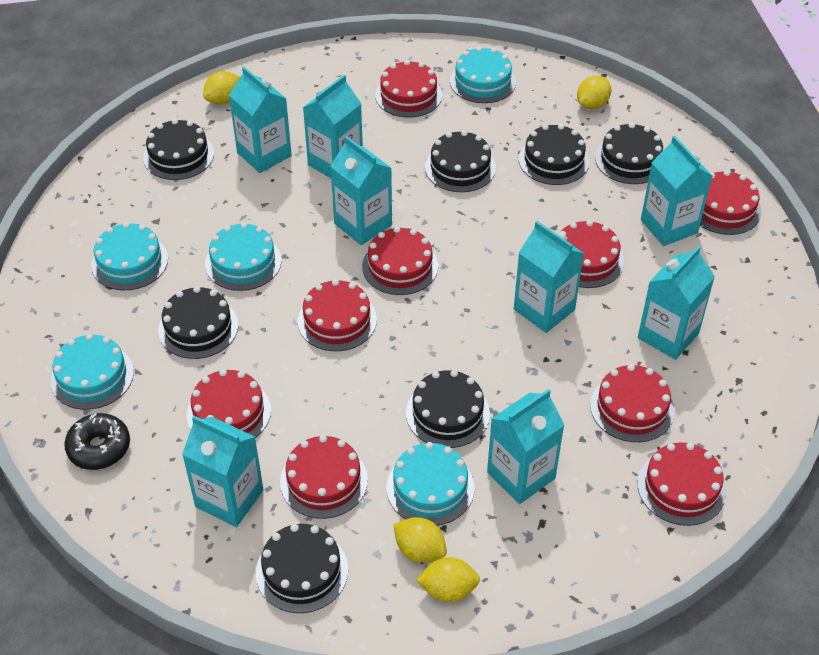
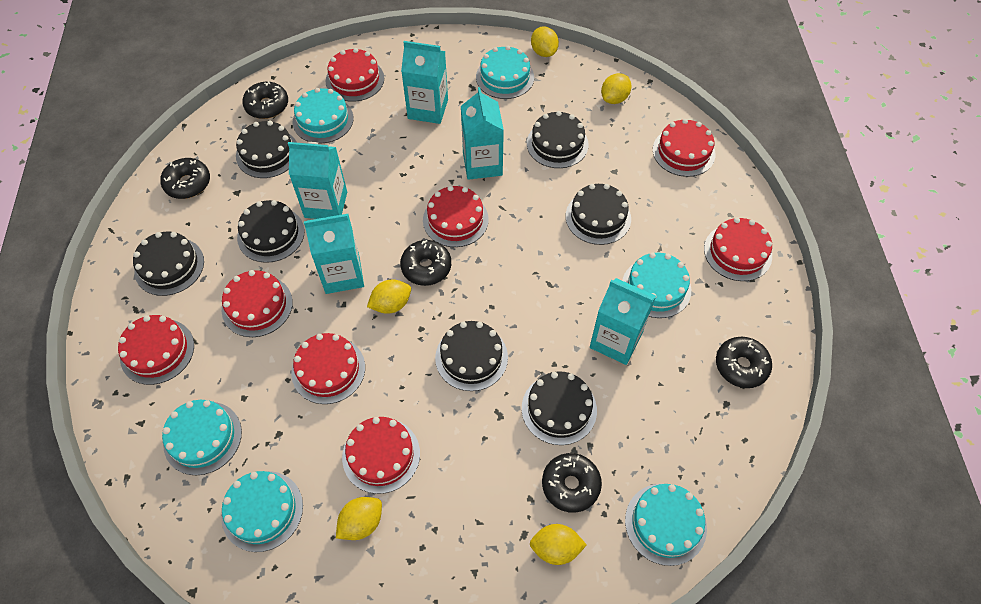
black donut: [64,413,130,470] = 1 -> [160,158,210,199] [242,81,288,119] [400,240,451,286] [542,453,602,513] [716,337,772,388] = 5
red cake: [187,369,271,438] [280,435,368,519] [298,279,377,351] [362,227,438,295] [375,60,442,117] [560,220,624,288] [590,364,675,442] [637,442,726,526] [700,170,762,235] = 9 -> [118,315,194,385] [222,270,293,337] [291,333,365,404] [326,48,384,102] [342,417,420,494] [423,186,489,247] [653,119,715,177] [704,217,772,281] = 8
turquoise cake: [50,334,134,410] [91,222,168,290] [205,223,281,291] [386,442,474,526] [450,47,516,103] = 5 -> [162,400,242,475] [221,471,303,552] [293,88,354,144] [476,46,534,99] [622,252,691,318] [625,484,707,566] = 6
turquoise carton: [182,416,264,527] [229,67,292,173] [303,75,363,178] [330,136,392,245] [487,389,564,504] [514,221,584,333] [638,246,715,360] [641,136,712,246] = 8 -> [288,142,347,219] [304,214,364,294] [401,41,448,124] [461,87,504,180] [590,278,656,365] = 5
yellow lemon: [203,71,240,105] [393,517,447,563] [416,557,480,602] [577,76,611,109] = 4 -> [336,497,382,540] [367,279,411,314] [530,524,587,565] [531,26,559,57] [601,73,632,104] = 5

